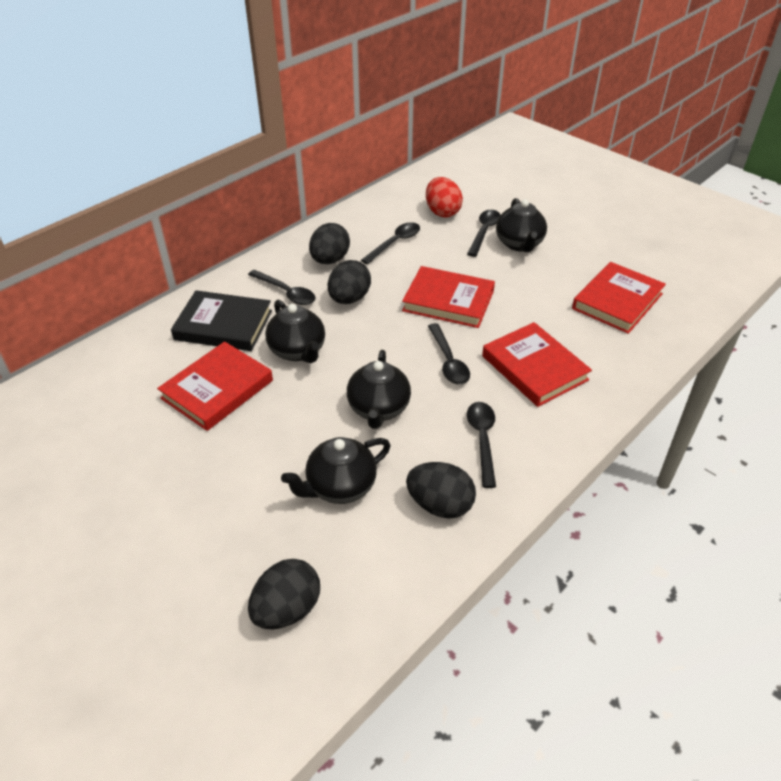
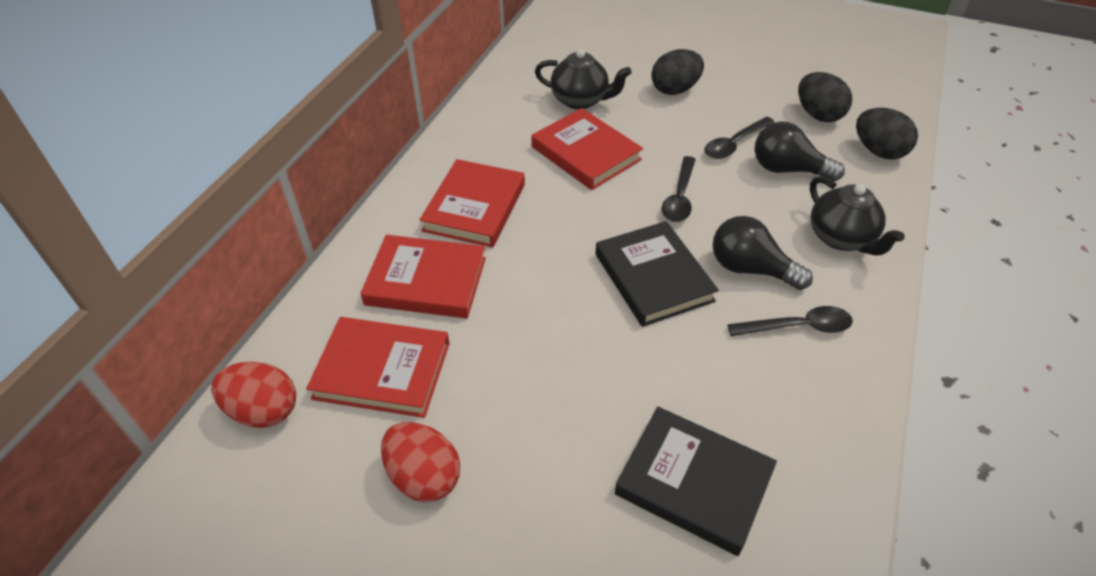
black book: [171,290,272,351] = 1 -> [595,221,719,327] [615,407,777,556] = 2
black egg: [248,559,320,629] [309,223,350,264] [328,260,371,304] [406,462,476,519] = 4 -> [651,49,704,95] [798,72,852,122] [856,108,918,159] = 3
black light bulb: none = 0 -> [713,216,813,290] [755,121,845,182] = 2
black spoon: [248,270,316,305] [361,222,420,264] [428,323,470,384] [467,210,500,257] [467,402,496,488] = 5 -> [662,156,696,222] [704,117,774,159] [727,306,853,336] = 3
black teapot: [265,300,325,363] [281,437,391,504] [347,350,411,429] [496,198,547,252] = 4 -> [535,49,632,110] [810,176,905,256] = 2
red egg: [426,177,463,218] = 1 -> [211,362,296,428] [381,422,460,502] = 2

